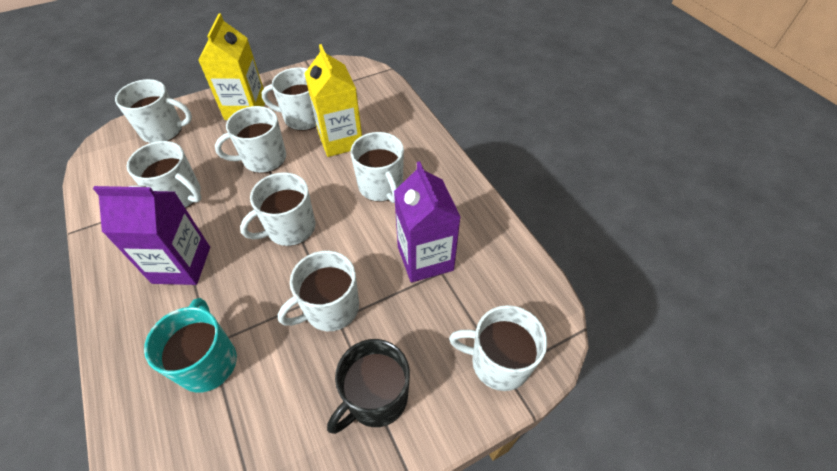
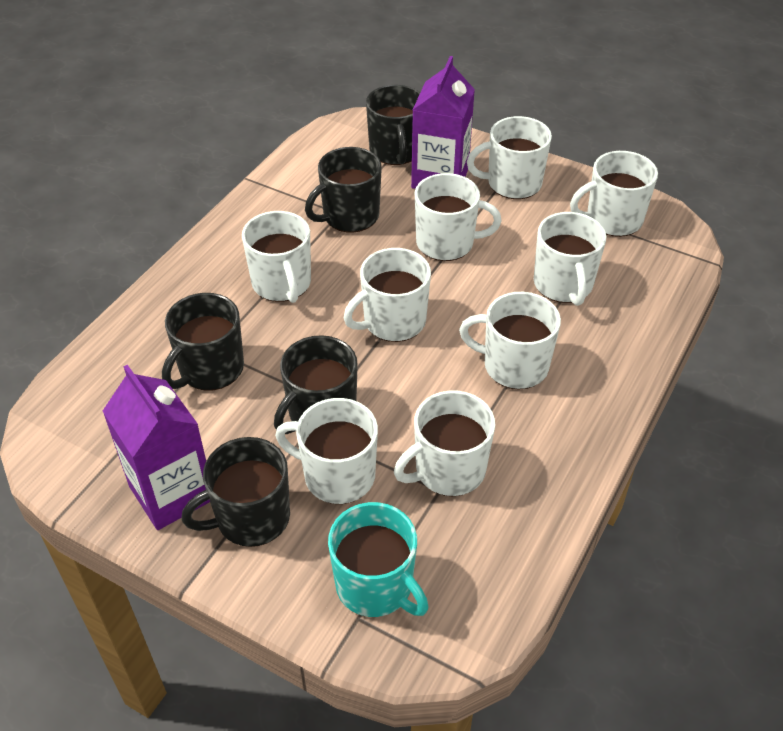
black mug: [327,339,410,434] = 1 -> [162,293,244,391] [181,437,290,547] [274,335,358,434] [305,147,382,232] [366,85,420,165] = 5
white mug: [115,79,192,143] [126,141,201,208] [215,106,286,173] [240,172,315,246] [262,68,317,131] [278,251,359,331] [351,132,404,203] [449,305,547,391] = 8 -> [242,211,311,303] [275,398,378,504] [344,248,431,342] [394,390,495,496] [415,173,501,261] [459,292,561,390] [467,116,552,199] [534,212,607,306] [570,151,658,237] = 9
yellow carton: [198,14,265,120] [304,44,362,157] = 2 -> none = 0

